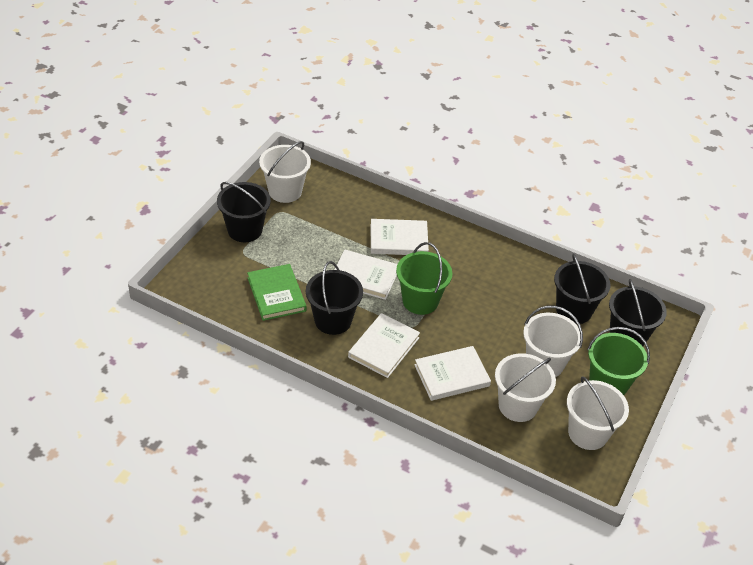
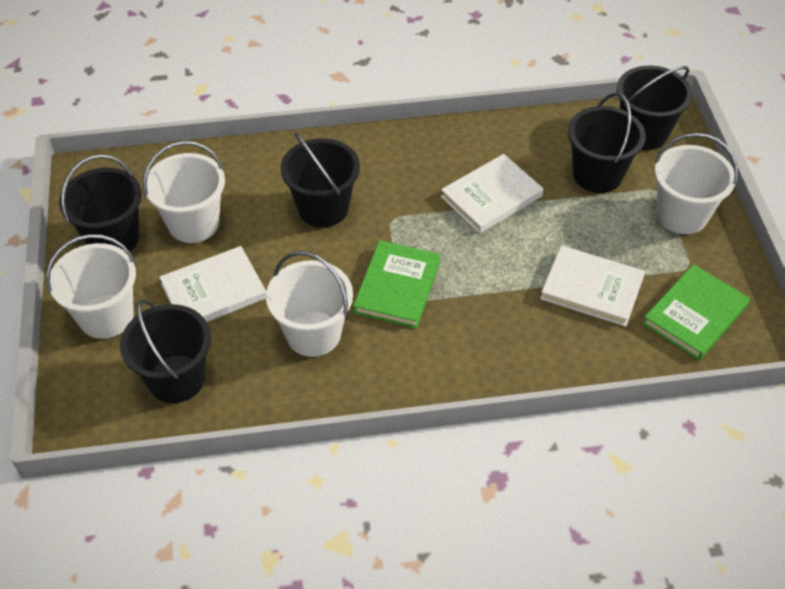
black bucket: [217,182,271,242] [306,261,363,335] [554,253,610,324] [609,279,667,346] = 4 -> [59,155,142,251] [120,299,211,403] [281,133,360,227] [568,93,646,193] [617,66,692,150] = 5
green book: [247,264,307,321] = 1 -> [353,240,441,328] [642,264,750,360] = 2
green bucket: [396,242,452,315] [587,327,650,395] = 2 -> none = 0
white book: [334,250,398,300] [348,313,420,378] [371,219,429,255] [414,346,491,401] = 4 -> [159,246,266,322] [441,154,543,234] [540,245,645,327] = 3

